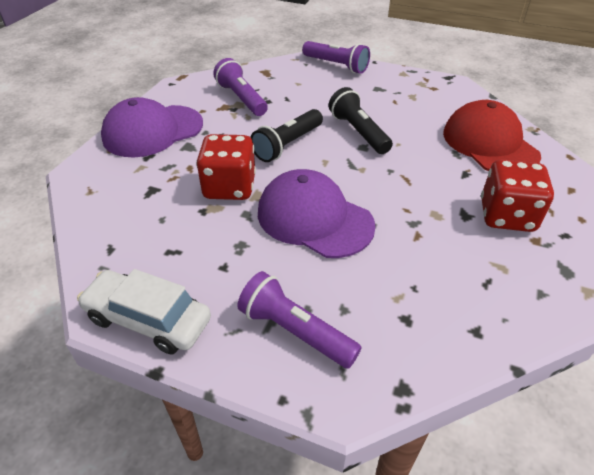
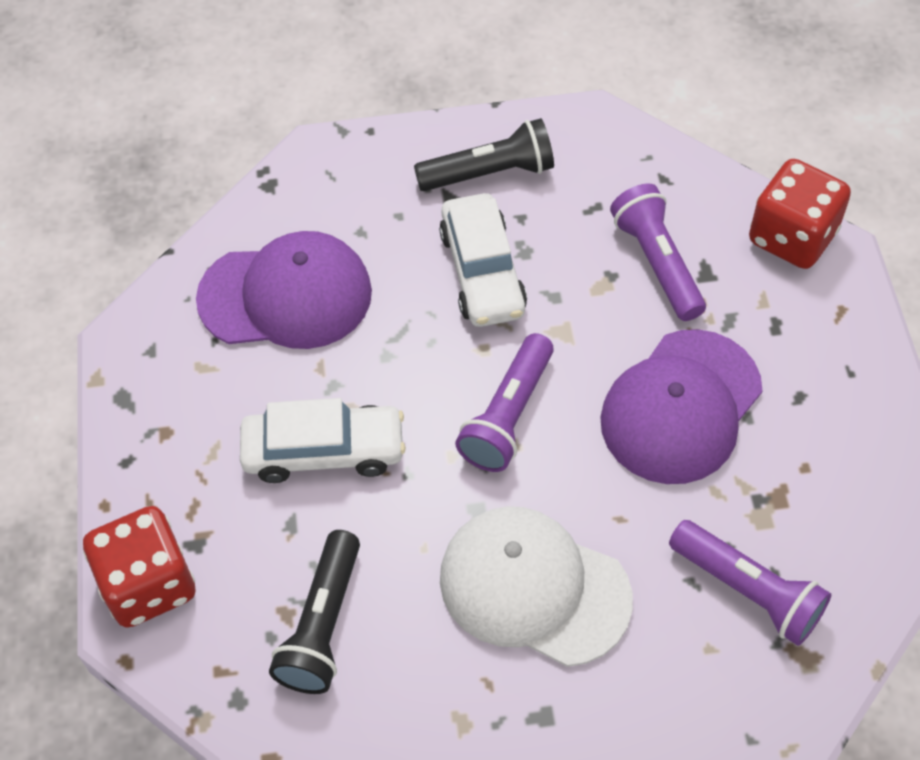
red cap: [443,100,541,171] = 1 -> none = 0
white cap: none = 0 -> [440,506,633,667] = 1
white car: [77,269,211,354] = 1 -> [240,398,406,483] [439,193,527,327] = 2

